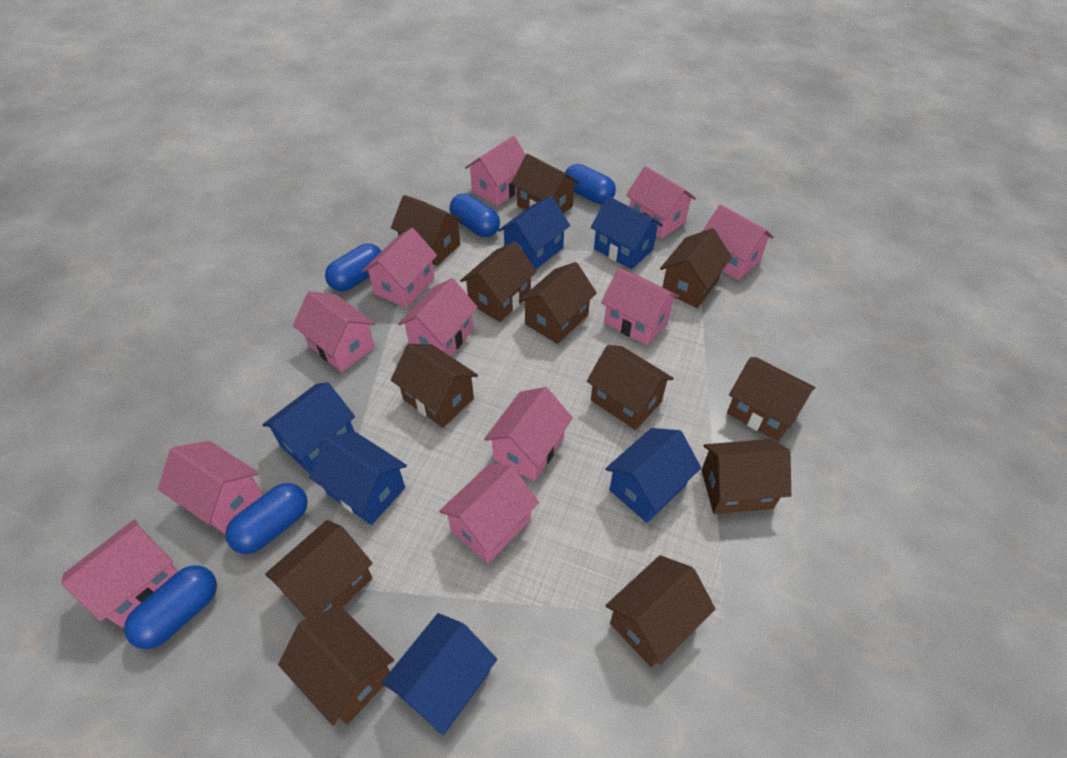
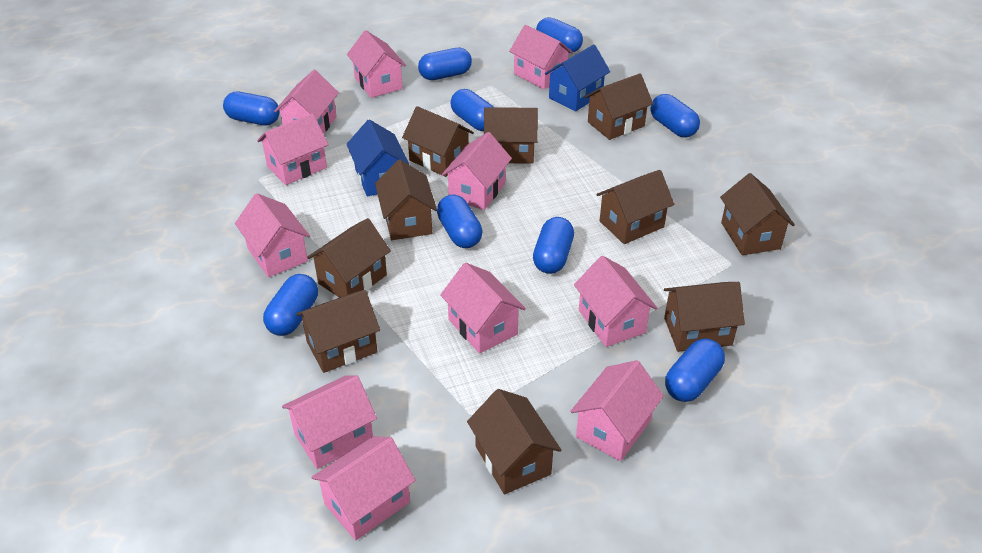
blue capsule: [124,565,217,649] [225,483,308,554] [325,243,382,292] [450,193,500,237] [565,164,616,204] = 5 -> [223,92,280,125] [263,274,318,336] [418,48,472,80] [437,194,482,248] [450,89,493,131] [533,217,574,274] [536,17,583,52] [651,94,700,137] [665,338,725,402] = 9
blue house: [262,382,355,473] [309,432,407,525] [382,613,497,735] [498,196,570,269] [591,196,663,269] [605,428,701,523] = 6 -> [346,119,409,197] [545,44,610,112] = 2
brown house: [265,520,373,619] [278,605,394,725] [391,195,463,266] [391,343,478,428] [460,242,537,322] [511,154,579,214] [519,262,597,344] [587,345,674,430] [605,555,715,667] [660,228,732,308] [701,439,791,514] [727,357,815,442] = 12 -> [296,290,380,373] [307,218,391,298] [375,160,437,240] [402,106,474,177] [467,389,561,494] [484,107,538,164] [585,73,653,140] [596,170,674,244] [664,282,745,352] [720,173,795,255] = 10

